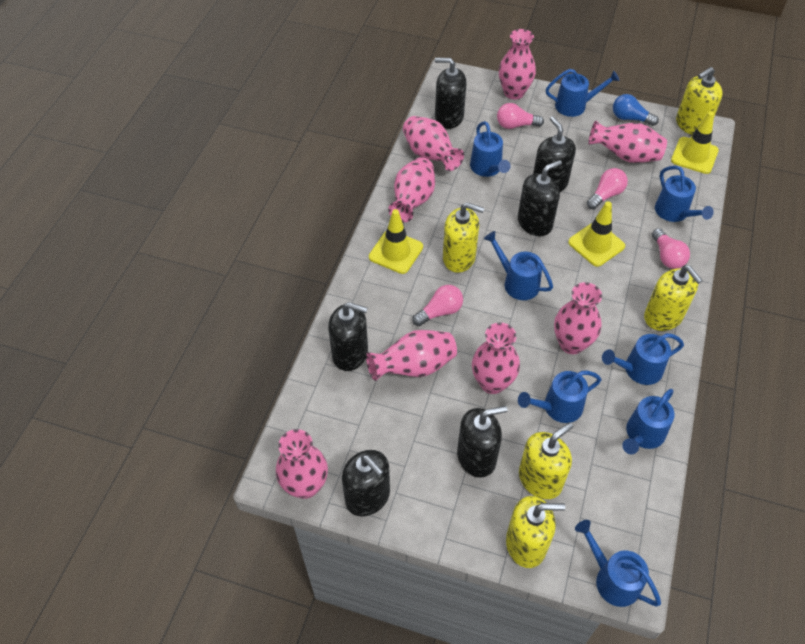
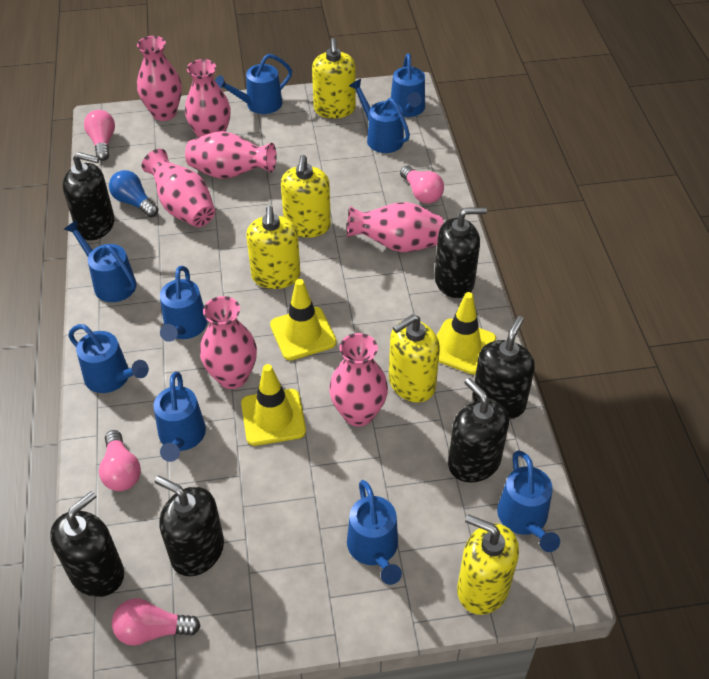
blue watering can: [470,121,511,177] [484,231,553,300] [518,371,602,423] [546,69,620,117] [575,520,661,607] [602,333,684,385] [622,389,675,454] [655,166,714,222] = 8 -> [64,220,137,302] [68,324,149,393] [154,372,206,462] [160,266,207,342] [215,54,292,114] [347,480,402,585] [349,79,410,153] [391,54,425,117] [497,450,560,552] = 9
pink vase: [276,429,328,499] [366,330,457,381] [388,157,435,222] [403,116,464,171] [472,322,520,394] [499,29,536,100] [554,282,602,354] [588,121,667,163] = 8 -> [137,36,182,121] [142,149,215,227] [185,59,231,138] [185,131,277,179] [200,296,257,389] [329,333,388,427] [347,202,444,252] = 7

